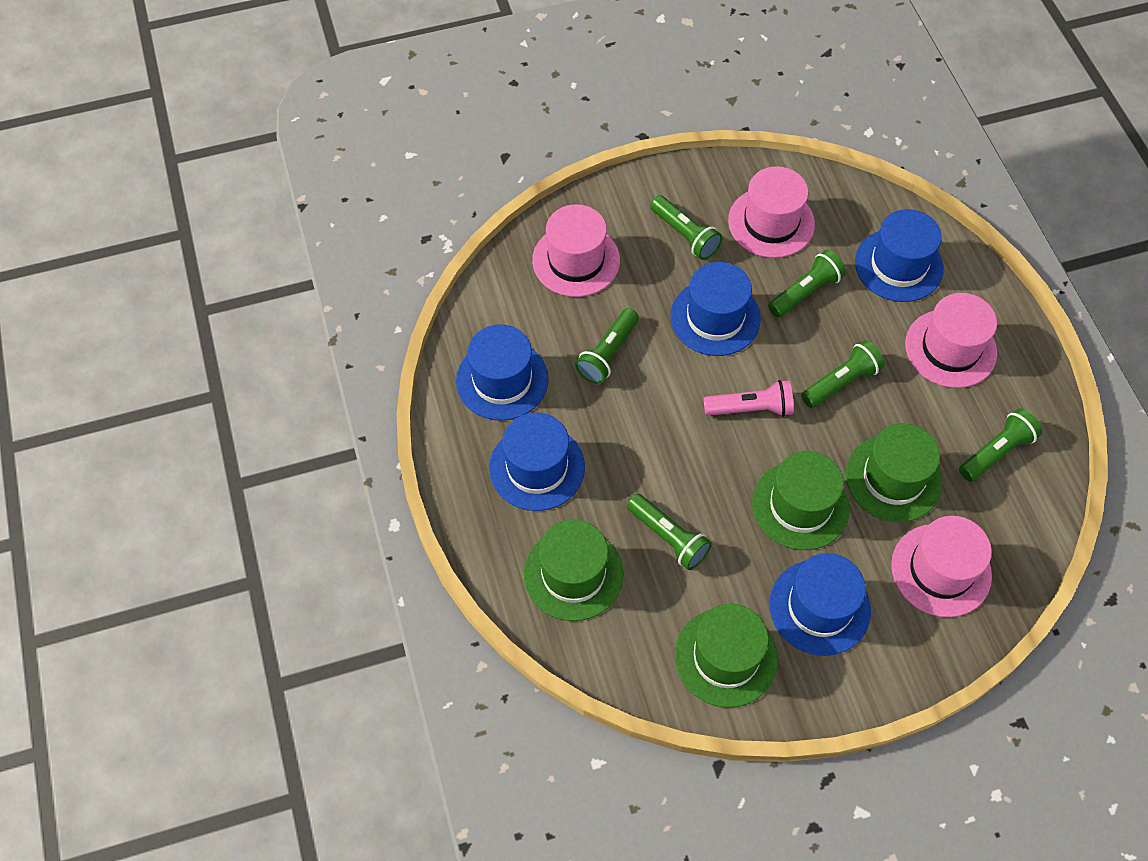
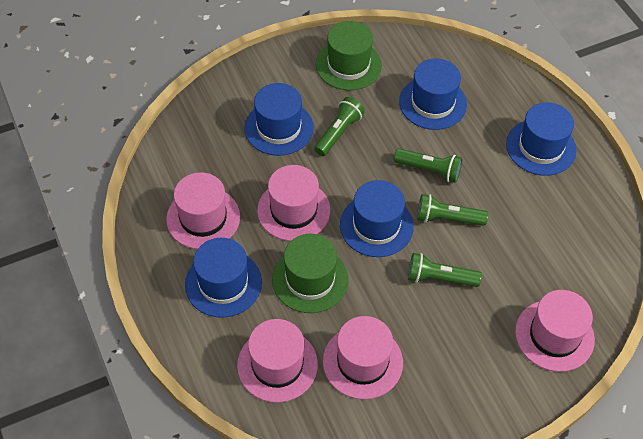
green flashlight: [575,308,639,384] [627,494,712,570] [650,195,722,260] [768,250,846,317] [801,340,885,408] [959,408,1042,482] = 6 -> [314,97,365,156] [394,148,462,183] [408,253,482,287] [417,194,488,226] = 4
green hat: [524,520,623,621] [675,604,778,708] [752,451,850,550] [846,423,942,522] = 4 -> [272,234,348,313] [316,21,382,90] = 2
pink flashlight: [704,380,794,417] = 1 -> none = 0
pink hat: [532,204,620,297] [728,166,815,258] [891,516,992,617] [905,293,997,388] = 4 -> [166,172,240,249] [237,319,318,403] [257,165,330,241] [323,316,403,399] [515,290,595,372] = 5

